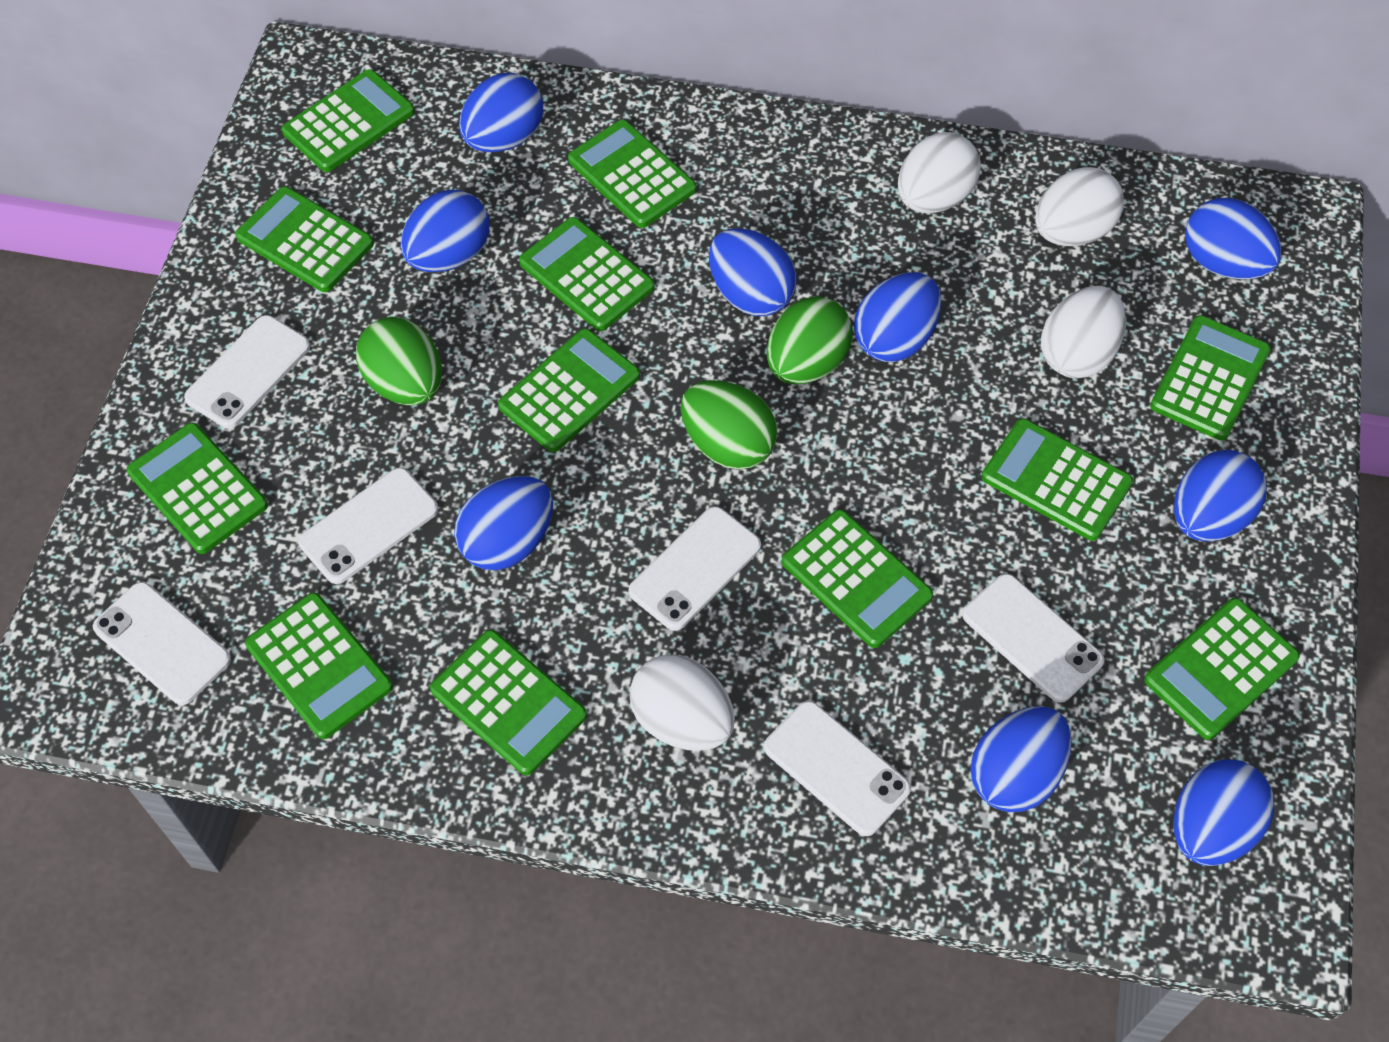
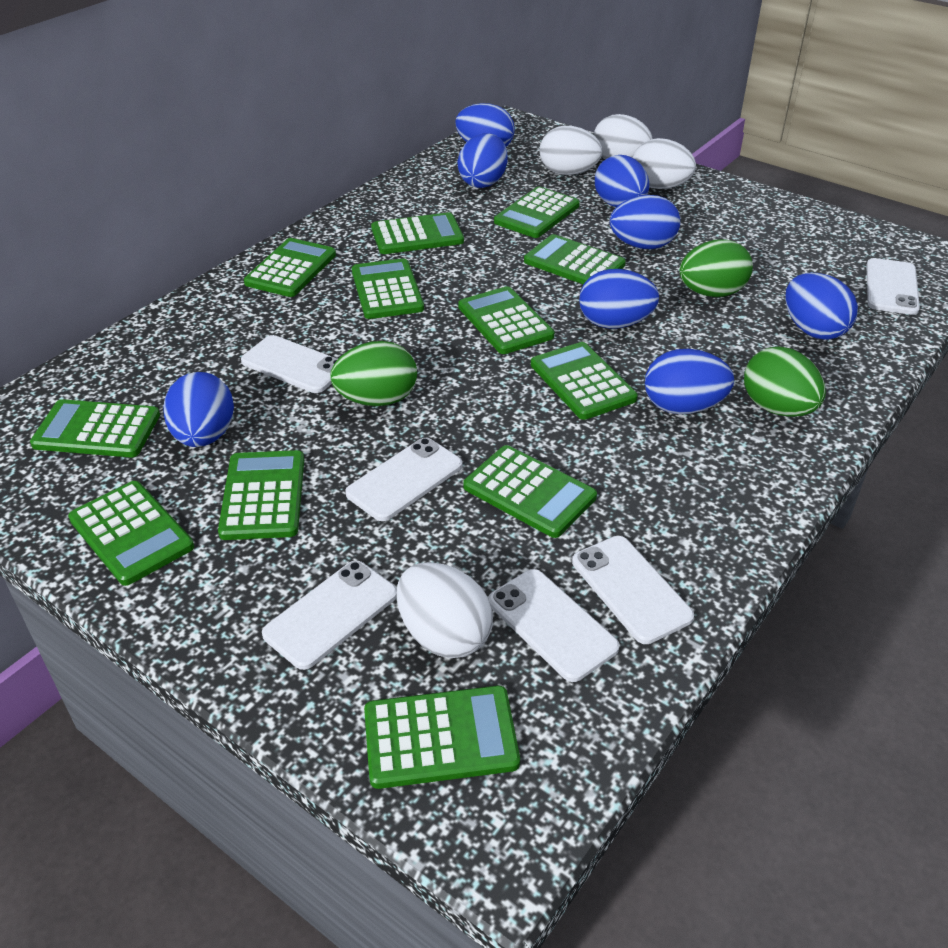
blue egg: [400,190,489,272] [454,476,553,570] [459,73,543,152] [709,228,797,316] [854,272,941,362] [970,706,1072,812] [1174,450,1267,542] [1174,759,1274,866] [1185,198,1282,279] = 9 -> [163,372,234,447] [455,103,515,147] [457,133,507,188] [579,269,659,329] [595,155,649,207] [610,195,680,249] [645,349,734,414] [785,273,858,340] = 8

